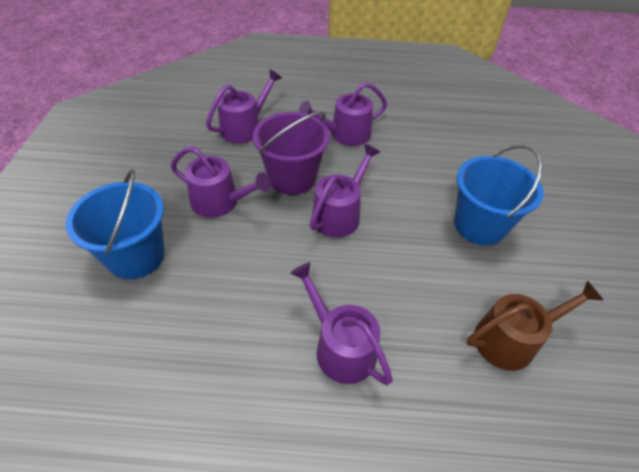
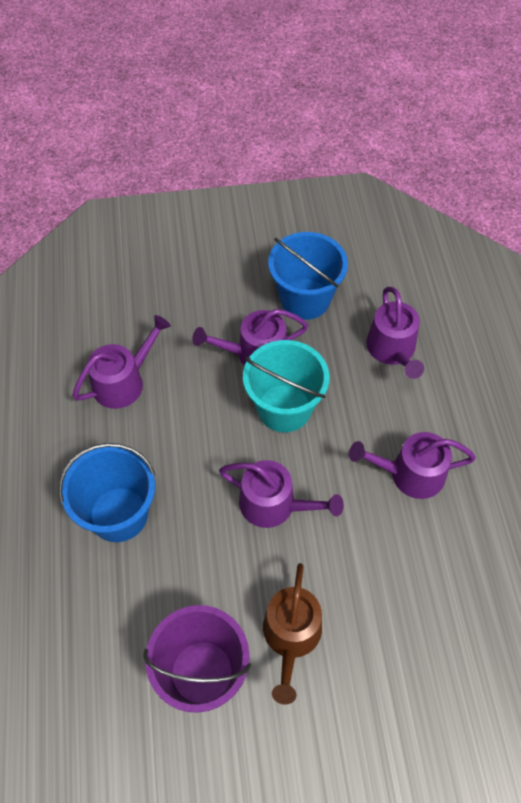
turquoise bucket: none = 0 -> [243,340,329,432] = 1

